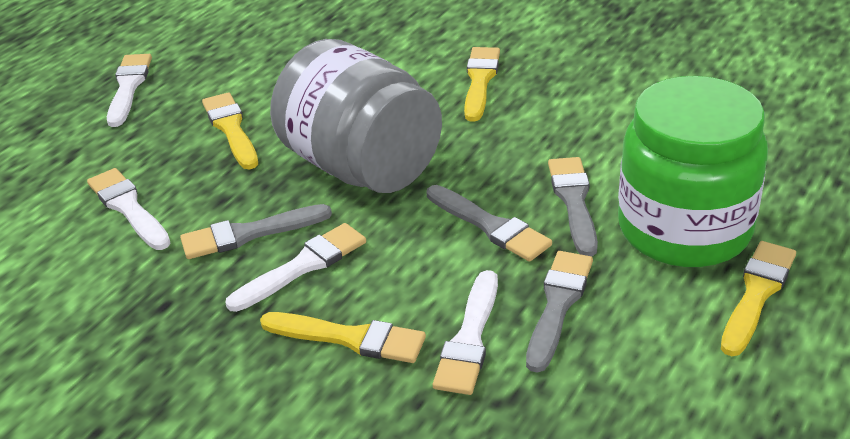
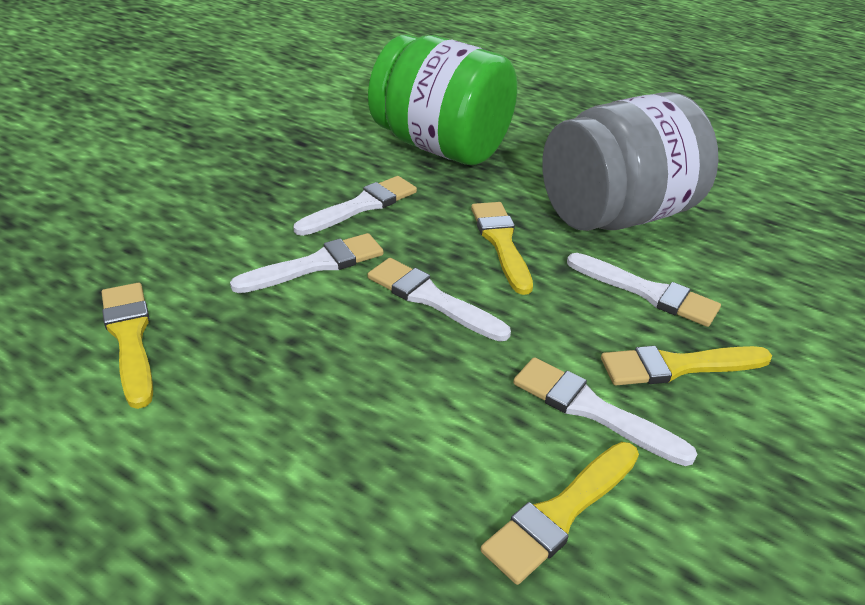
grey brush: [180,204,332,259] [426,185,552,262] [526,251,593,373] [548,157,598,257] = 4 -> none = 0
white brush: [87,168,171,250] [107,54,152,127] [225,223,366,312] [433,270,498,395] = 4 -> [230,233,384,293] [293,176,417,236] [368,258,511,342] [513,357,697,466] [567,253,721,327] = 5

